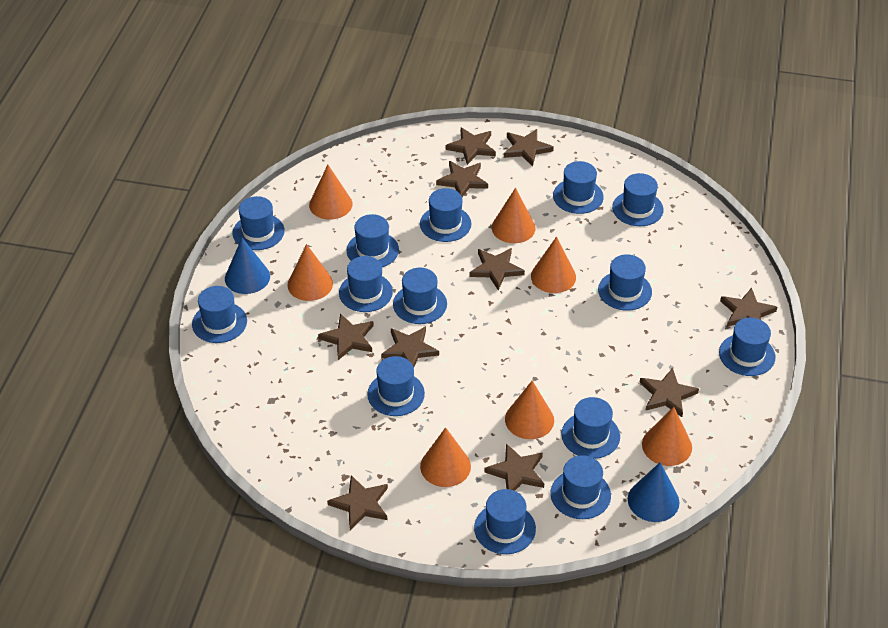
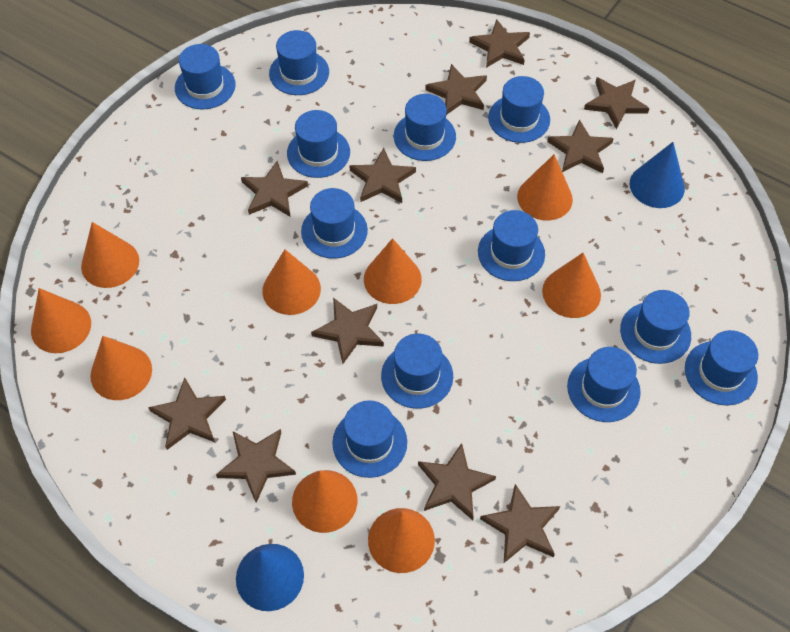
blue hat: [192,286,247,343] [233,196,285,250] [339,256,393,312] [347,214,399,267] [367,356,425,416] [393,268,447,324] [420,188,471,242] [474,489,536,554] [550,455,611,519] [553,161,604,214] [561,397,620,459] [598,254,652,311] [612,173,664,226] [719,318,776,376] = 14 -> [175,44,236,109] [269,30,329,95] [287,110,350,178] [301,188,368,259] [332,400,407,478] [381,333,453,409] [394,94,456,161] [478,210,545,281] [488,76,550,143] [567,347,641,422] [620,290,691,364] [685,330,758,405] = 12
brown star: [318,313,374,360] [327,475,388,530] [381,326,439,367] [436,161,488,197] [446,127,496,165] [469,248,525,290] [484,444,544,491] [504,129,554,167] [640,368,699,417] [720,288,777,327] = 10 -> [148,378,226,450] [216,429,296,503] [241,161,308,217] [311,298,384,364] [350,148,416,203] [418,443,496,520] [425,64,487,115] [469,19,530,68] [480,484,560,563] [547,119,614,173] [584,77,649,129] = 11
orange cone: [287,244,333,301] [309,165,352,220] [420,427,471,487] [492,188,536,243] [505,381,554,439] [531,237,576,293] [642,407,692,466] = 7 -> [31,288,91,353] [81,222,139,288] [90,336,152,400] [262,249,321,315] [292,470,357,533] [364,238,422,304] [368,508,435,573] [517,154,573,221] [542,253,601,318] = 9

